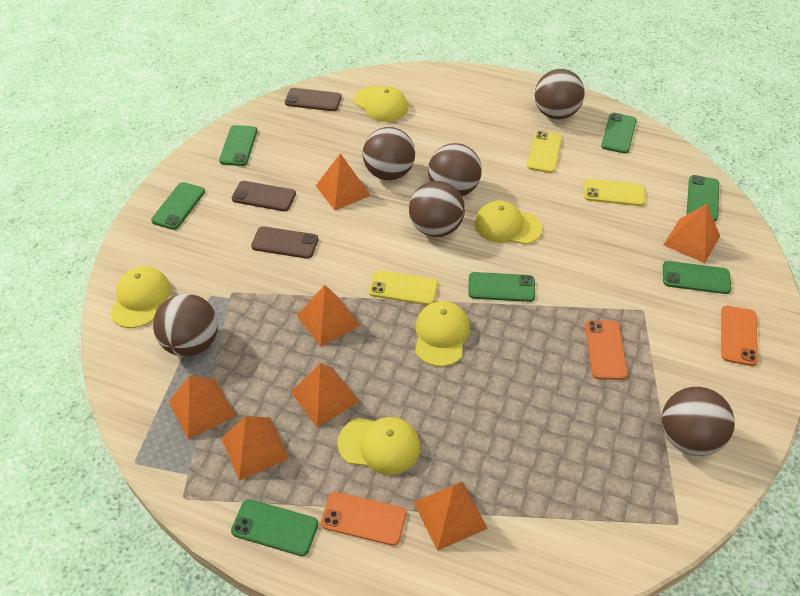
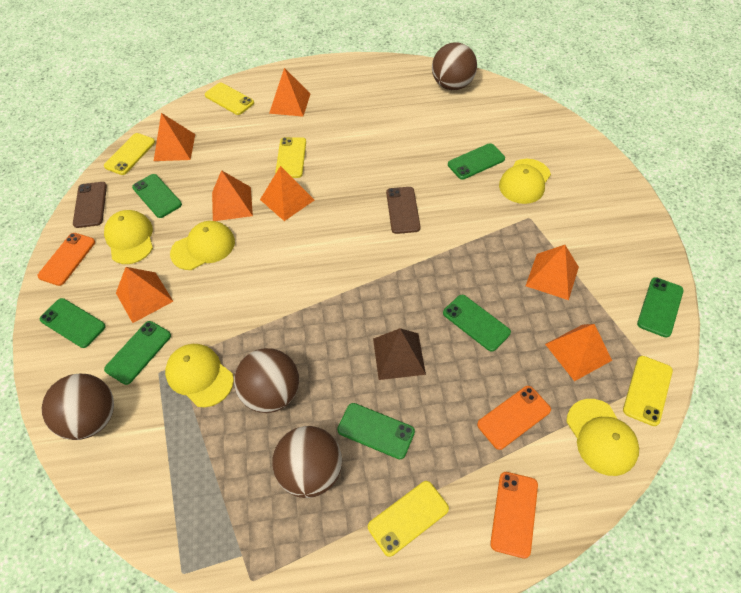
brown ball: [153,294,218,357] [363,127,415,180] [409,181,465,237] [428,143,482,196] [535,69,585,119] [662,387,735,456] = 6 -> [42,374,114,440] [234,348,299,413] [273,426,342,498] [432,42,477,90] = 4
brown phone: [232,181,296,211] [251,226,318,259] [285,88,342,111] = 3 -> [73,182,107,228] [386,187,421,234] = 2
brown pyramid: none = 0 -> [373,328,426,380] = 1
yellow phone: [369,270,438,305] [527,131,562,173] [584,179,645,206] = 3 -> [104,133,155,175] [205,83,254,115] [275,137,306,178] [368,481,449,557] [623,356,673,426] = 5

